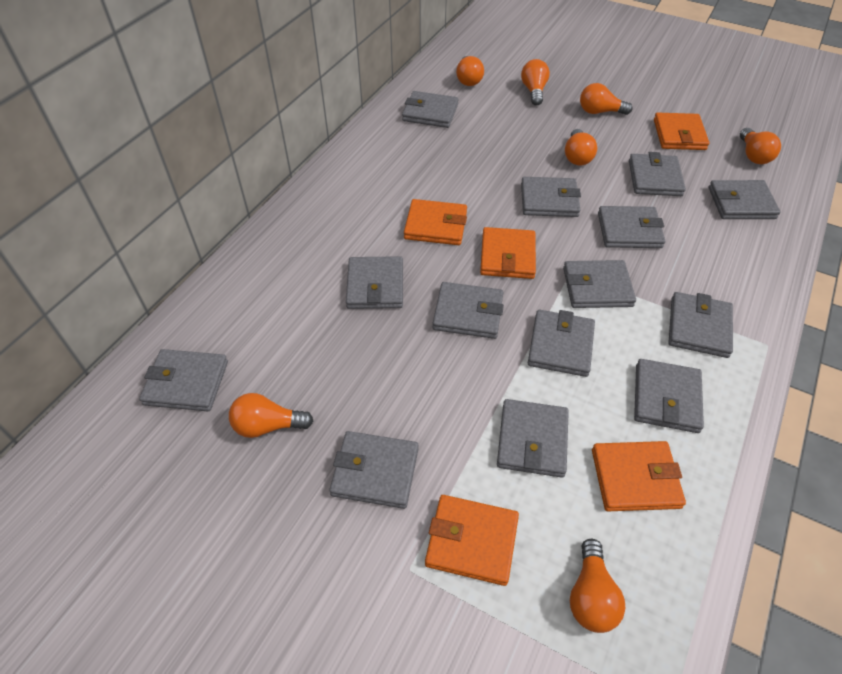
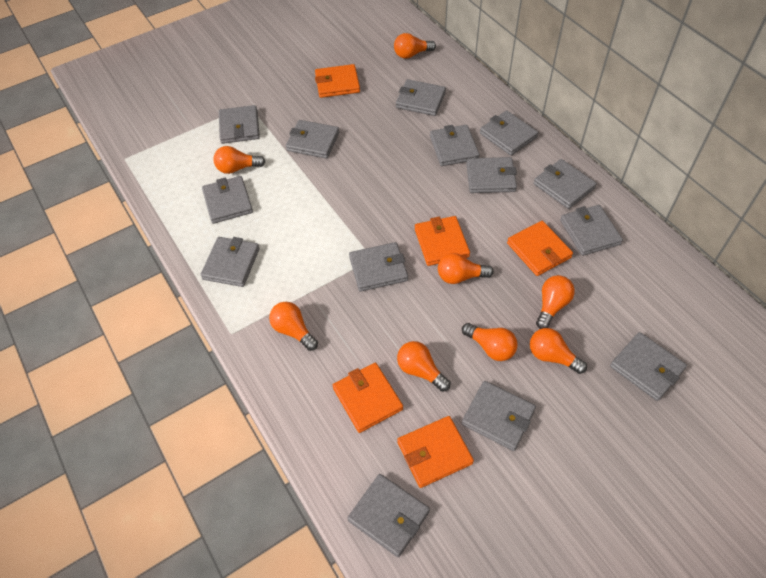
orange light bulb: [229,393,313,438] [456,56,484,86] [521,59,550,106] [565,129,597,166] [570,539,625,633] [580,83,633,115] [740,128,781,164] = 7 -> [213,146,266,174] [269,302,318,351] [394,33,436,59] [397,341,450,392] [438,253,494,284] [462,323,518,361] [530,328,587,374] [536,275,575,329] = 8

